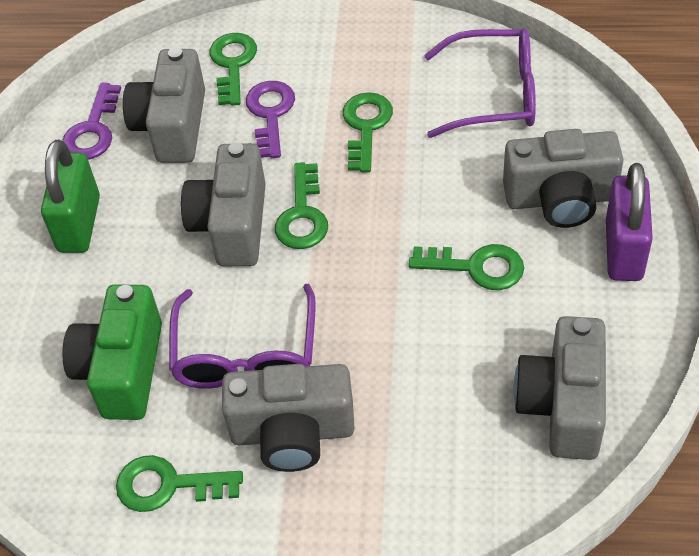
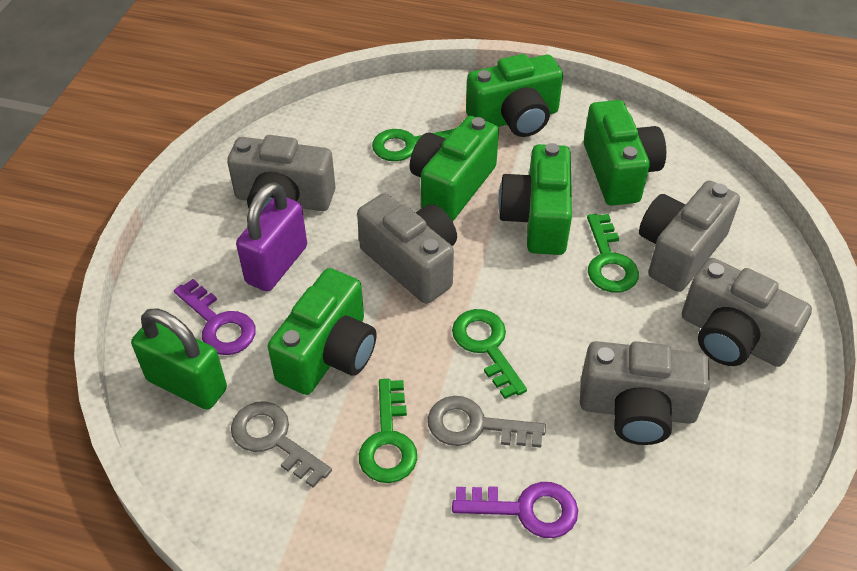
green camera: [62,284,162,420] = 1 -> [268,268,377,395] [410,116,499,221] [466,54,563,137] [498,143,572,255] [584,100,666,206] = 5
green key: [116,455,243,512] [210,33,257,106] [275,162,328,249] [343,92,393,172] [409,244,524,290] = 5 -> [359,379,417,483] [372,129,454,161] [452,309,527,399] [587,214,639,293] = 4
grey key: none = 0 -> [231,401,332,488] [428,396,546,448] = 2
purple glasses: [169,283,316,389] [424,29,536,138] = 2 -> none = 0

